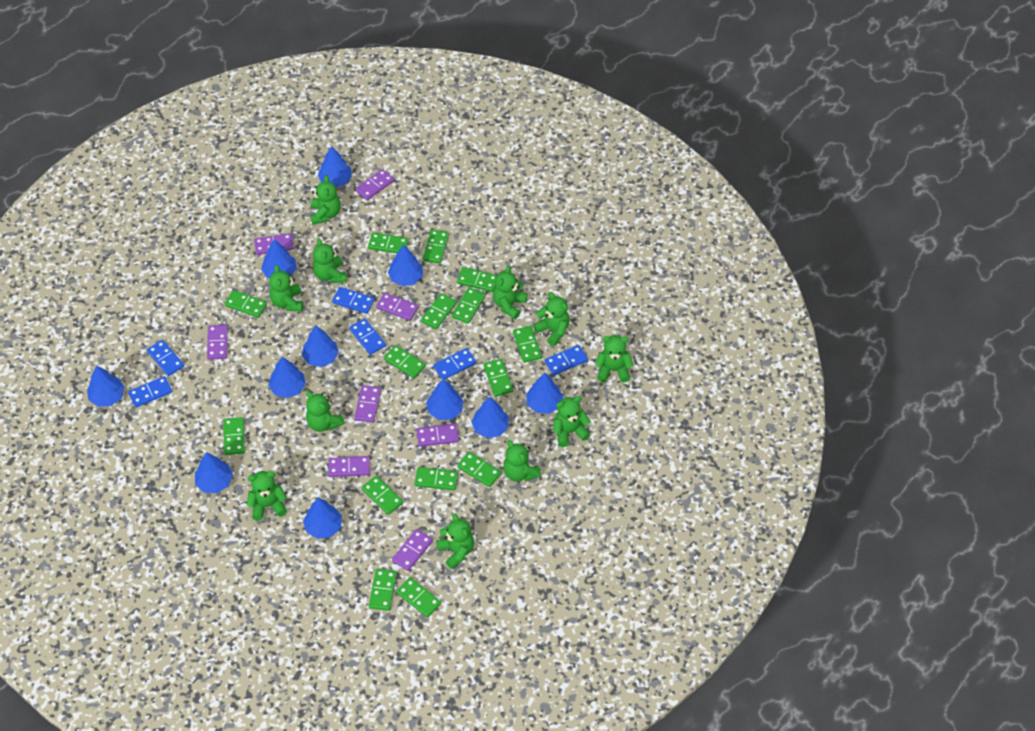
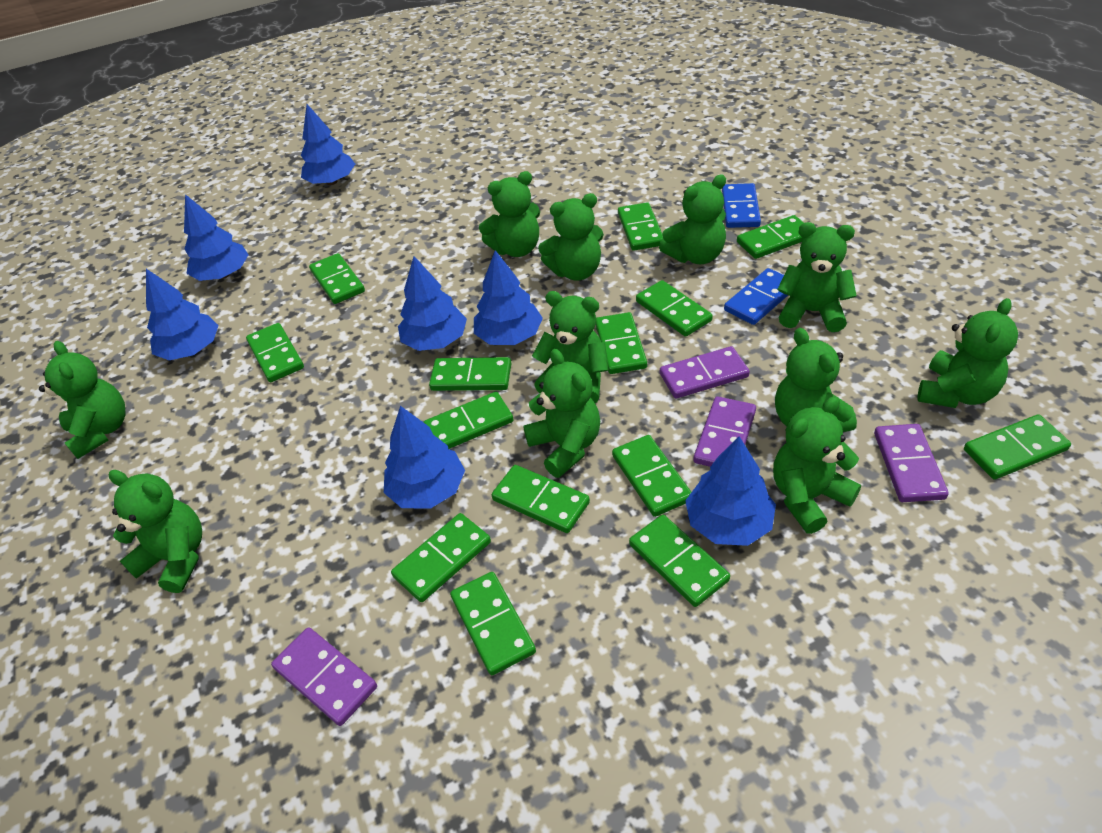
blue domino: [128,376,172,407] [147,340,184,376] [332,287,375,314] [349,318,386,355] [433,348,476,380] [545,345,588,375] = 6 -> [722,183,761,228] [724,268,788,325] = 2
blue tree: [87,366,125,407] [195,452,233,493] [261,239,297,278] [269,357,306,398] [302,326,339,367] [303,498,342,539] [318,146,352,187] [388,245,423,286] [426,379,464,420] [471,397,509,438] [526,373,563,414] = 11 -> [146,269,219,360] [184,194,248,281] [301,104,355,185] [384,406,465,509] [398,256,467,351] [474,250,543,345] [685,436,776,546] = 7
green domino: [223,417,245,455] [225,290,267,318] [361,476,403,515] [368,232,409,253] [369,569,397,611] [384,345,426,378] [396,577,441,618] [415,467,458,491] [421,293,457,329] [423,229,449,263] [452,287,485,324] [457,267,497,292] [457,452,501,487] [483,359,513,397] [513,326,542,363] = 15 -> [246,323,304,382] [309,253,365,304] [391,513,491,602] [424,392,514,449] [429,357,511,391] [450,572,536,675] [492,465,590,533] [595,312,647,374] [612,435,691,517] [618,202,663,251] [629,515,730,607] [636,280,713,337] [737,215,804,259] [964,414,1071,480] = 14
purple domino: [207,324,228,360] [254,233,294,255] [328,456,370,477] [354,385,381,423] [355,169,394,200] [376,292,419,321] [392,529,433,571] [416,423,459,447] = 8 -> [271,628,377,726] [660,346,750,398] [694,396,756,467] [874,424,949,502] = 4

